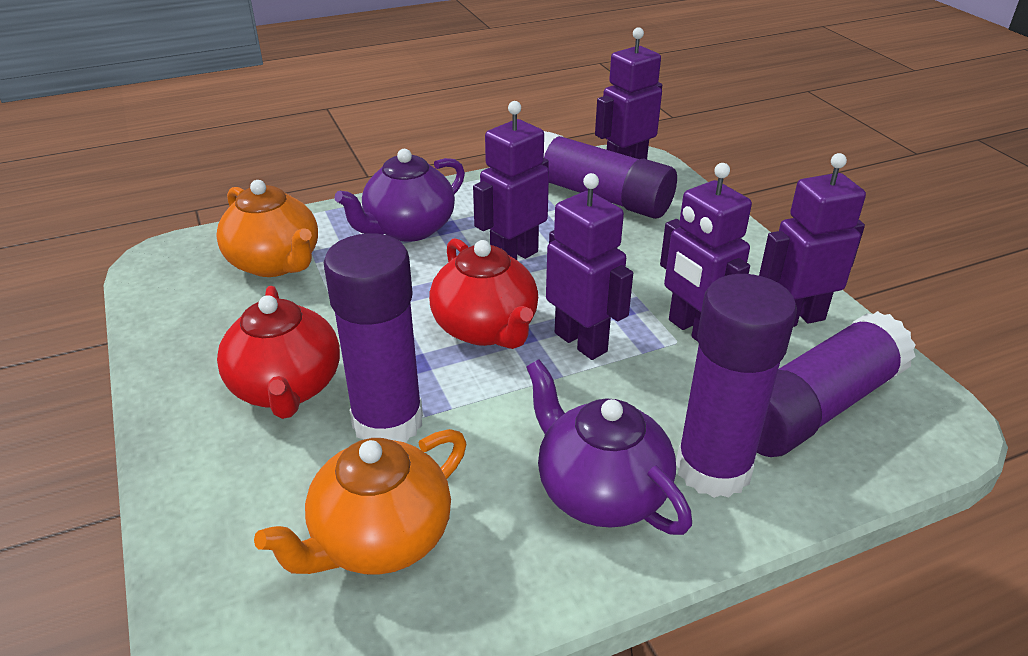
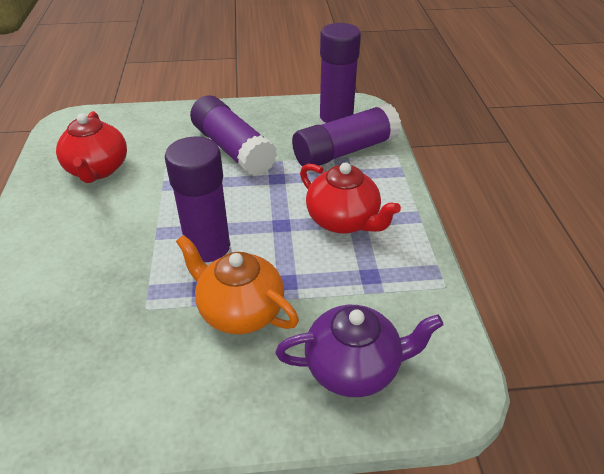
orange teapot: [216,180,318,277] [254,429,466,575] = 2 -> [176,235,299,334] = 1
purple robot: [473,101,549,260] [546,173,633,360] [595,27,662,159] [660,163,752,342] [759,153,866,327] = 5 -> none = 0
purple teapot: [334,149,465,242] [526,360,692,535] = 2 -> [275,305,443,397] = 1

